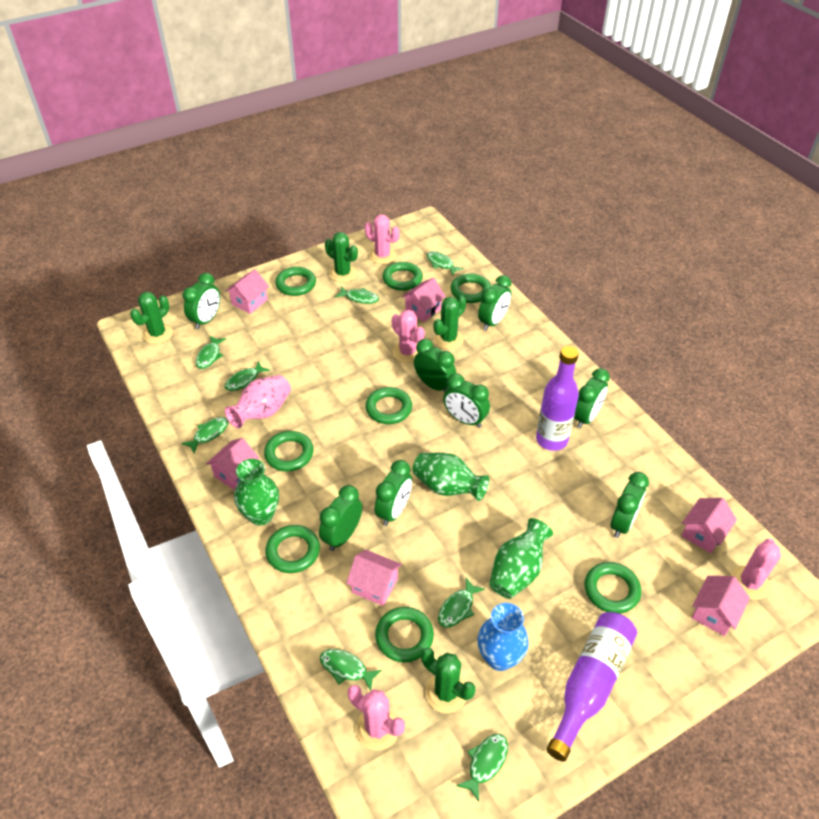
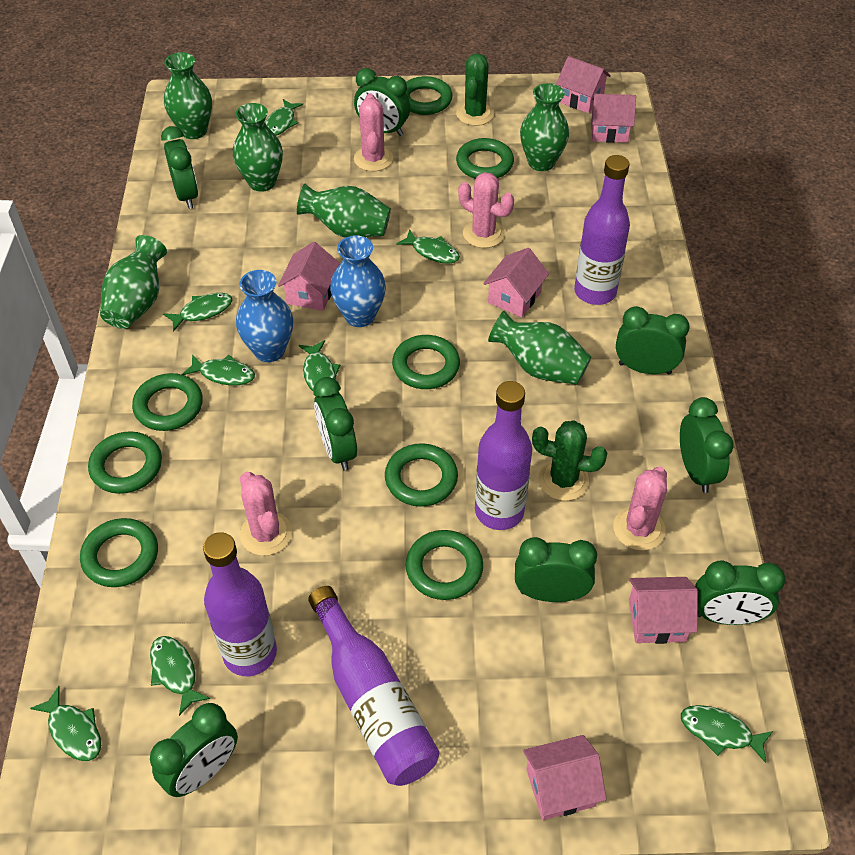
blue vase: [477,603,529,671] = 1 -> [236,270,293,362] [330,235,386,327] = 2
green cactus: [130,292,173,344] [325,232,358,282] [421,648,475,713] [434,295,466,349] = 4 -> [456,53,494,126] [532,420,607,501] = 2
green vase: [234,459,279,525] [413,453,489,501] [489,518,553,599] = 3 -> [100,235,167,329] [164,52,212,139] [233,103,283,192] [297,184,391,238] [488,310,591,385] [520,83,569,171] = 6
pink vase: [225,375,291,428] = 1 -> none = 0
purple bottle: [536,346,579,451] [546,612,637,762] = 2 -> [203,532,277,676] [308,586,439,786] [475,381,532,530] [574,155,630,305] = 4

